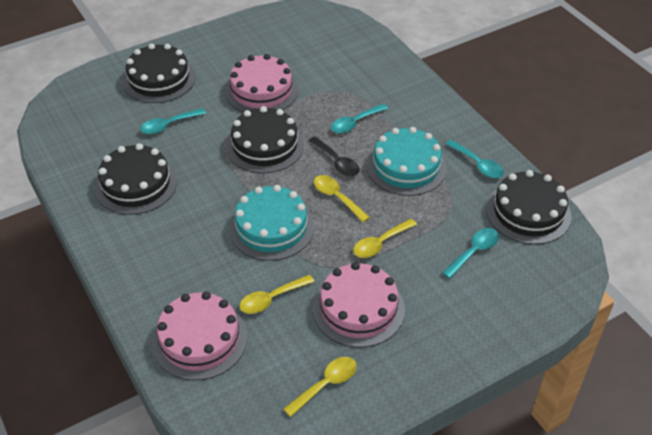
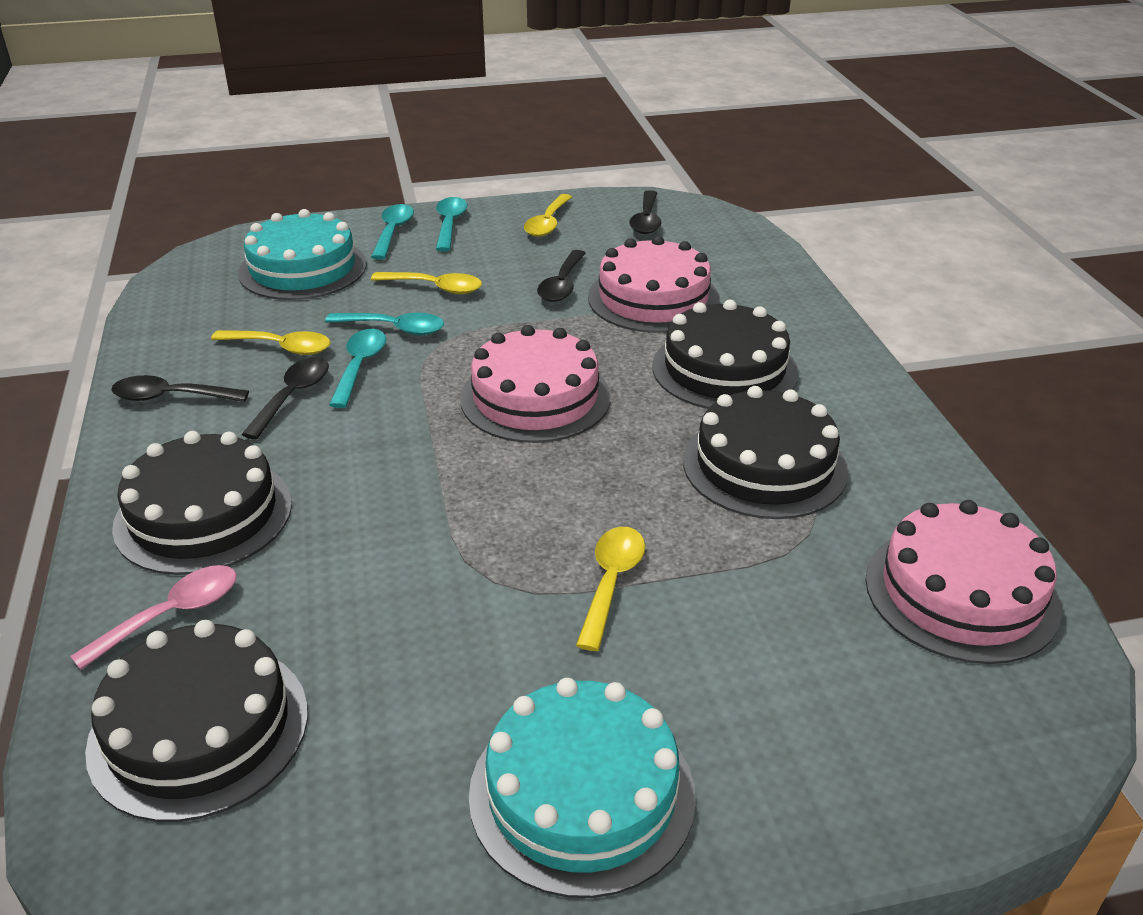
black spoon: [309,137,359,176] = 1 -> [111,375,249,402] [241,357,329,439] [537,250,586,302] [629,190,661,234] = 4
pink spoon: none = 0 -> [70,565,237,670] = 1

